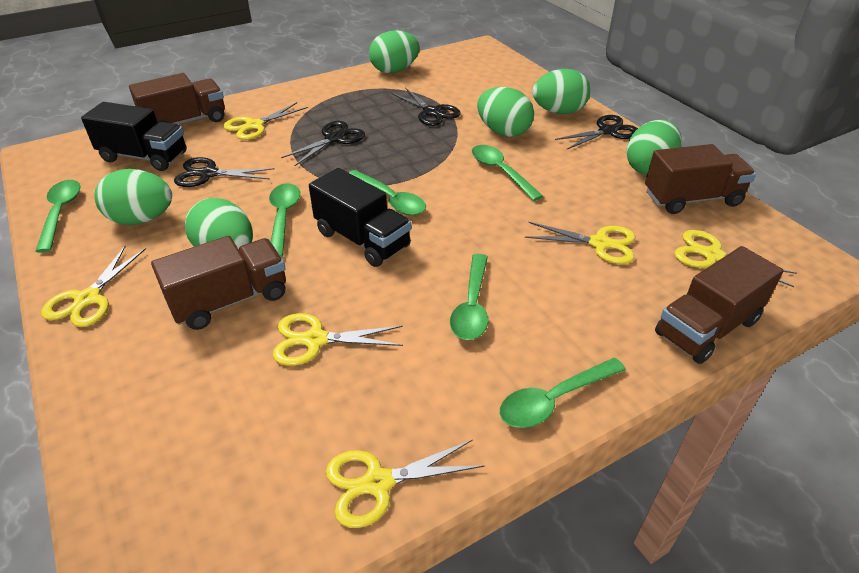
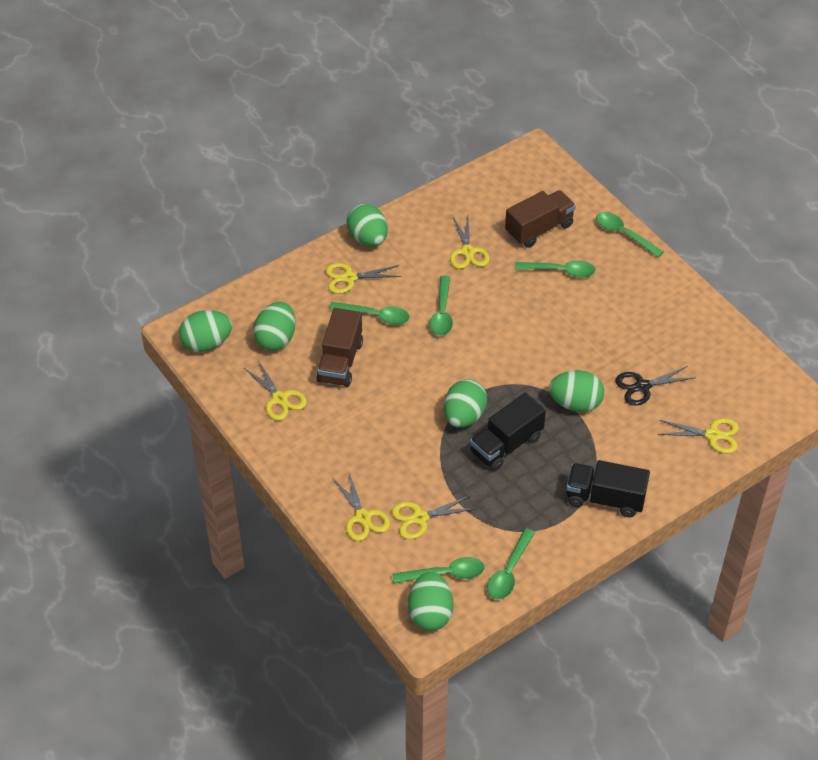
black scissors: [174,157,275,187] [281,121,365,166] [391,88,461,126] [555,115,638,149] = 4 -> [615,366,696,405] = 1
brown truck: [129,73,225,124] [151,236,286,330] [645,144,756,214] [655,246,784,364] = 4 -> [316,308,363,387] [505,190,576,248] = 2

